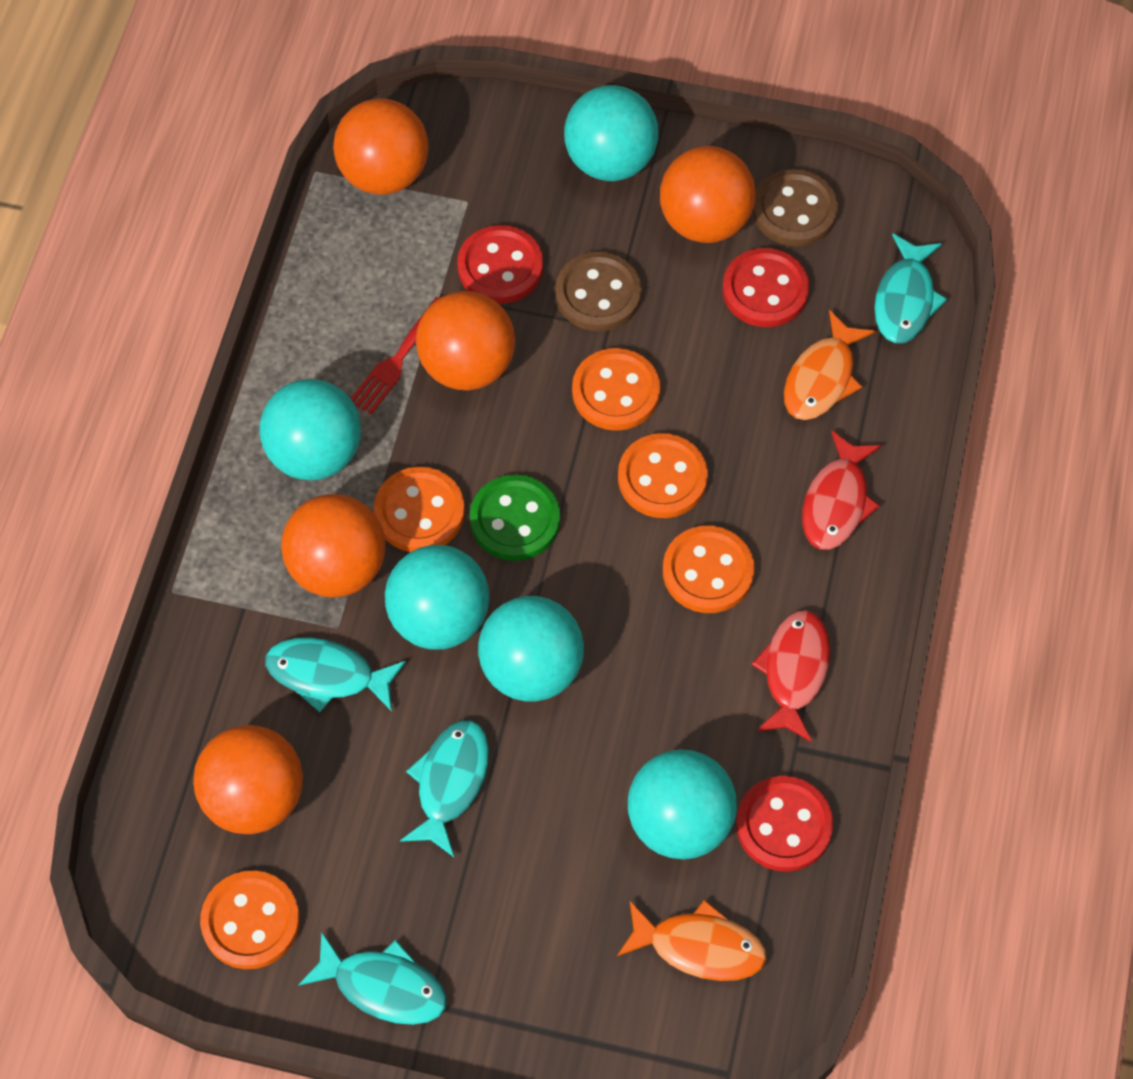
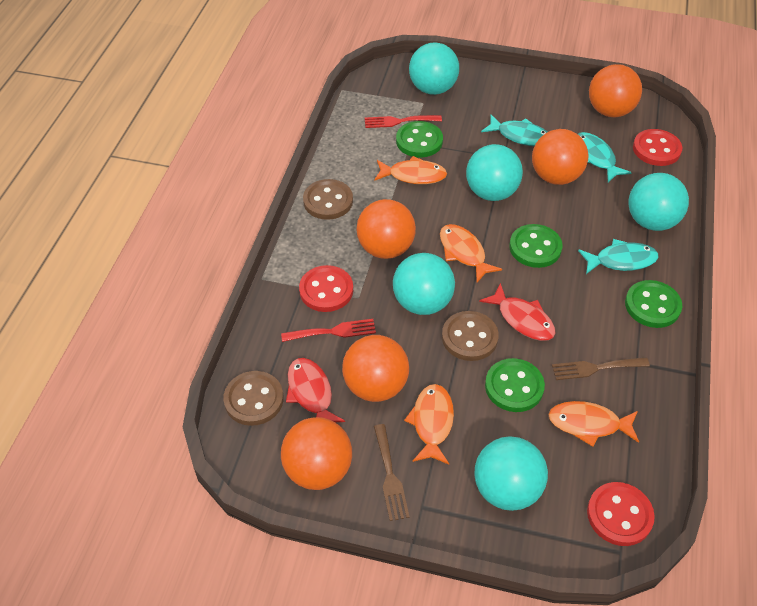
brown button: [555,252,642,331] [753,169,838,246] = 2 -> [223,371,284,426] [303,179,353,220] [442,311,499,361] = 3
brown fork: none = 0 -> [374,424,410,521] [552,357,650,380] = 2
green button: [470,475,560,561] = 1 -> [396,121,443,158] [485,358,545,412] [510,224,563,268] [625,280,682,328] = 4
orange button: [200,870,300,969] [374,467,465,552] [572,348,660,431] [618,433,708,518] [663,526,755,613] = 5 -> none = 0
orange fish: [617,899,767,981] [784,310,875,420] = 2 -> [374,156,447,184] [404,384,454,464] [440,224,502,282] [548,401,639,447] = 4
red fork: [350,297,439,415] = 1 -> [281,319,376,342] [365,115,442,128] = 2
turquoise fish: [265,638,406,712] [298,931,447,1025] [400,720,489,857] [874,234,947,343] = 4 -> [481,115,547,146] [578,132,632,182] [578,239,659,274] = 3

